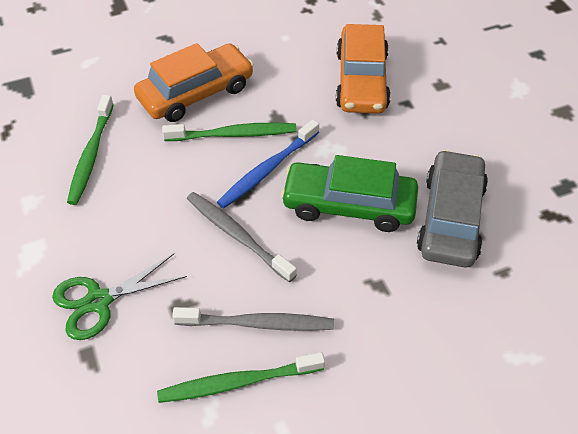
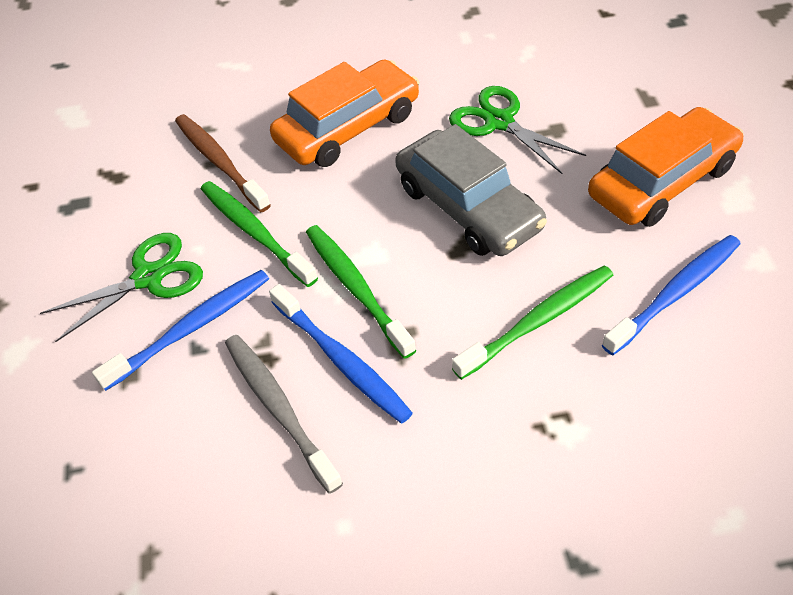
blue toothbrush: [217,119,319,208] = 1 -> [92,270,269,391] [269,284,413,424] [602,235,741,355] = 3
brown toothbrush: none = 0 -> [175,114,271,212] = 1
green car: [281,155,418,232] = 1 -> none = 0
green scissors: [52,254,187,340] = 1 -> [40,233,203,342] [449,86,586,174] = 2
grey toothbrush: [172,307,334,331] [187,192,297,283] = 2 -> [225,335,343,494] = 1

